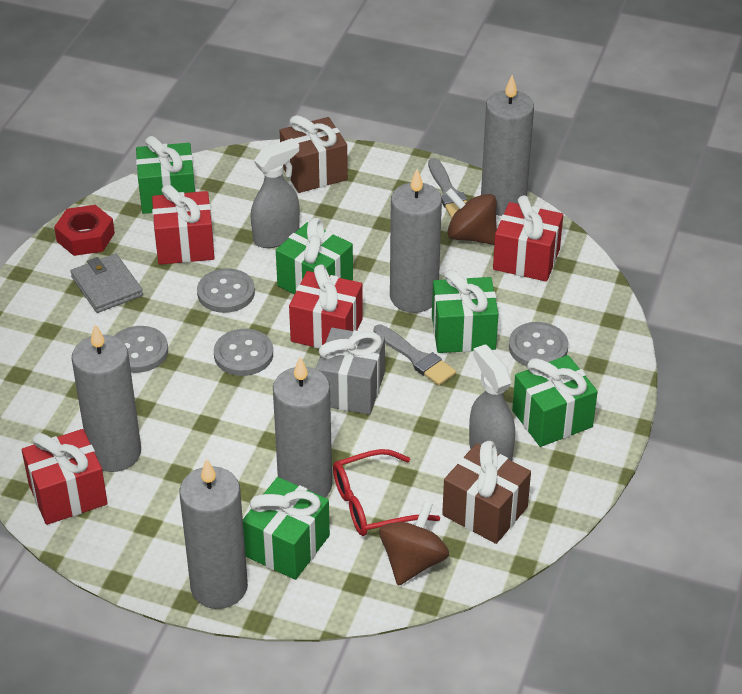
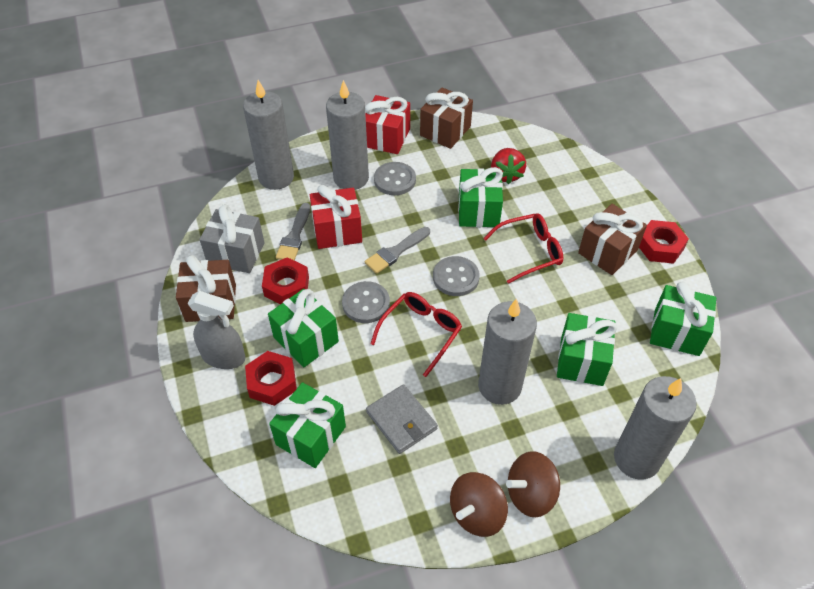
brown gift: [279,115,348,193] [442,441,531,544] = 2 -> [176,255,236,322] [420,87,473,149] [578,204,647,275] = 3
grey button: [114,326,168,373] [197,268,255,313] [214,329,273,376] [509,322,568,366] = 4 -> [342,281,390,323] [374,162,416,195] [433,256,480,296] = 3
grey candle: [72,324,141,472] [180,459,248,609] [273,357,332,497] [390,169,442,313] [481,75,534,216] = 5 -> [243,80,294,190] [326,80,369,190] [478,299,537,405] [614,376,697,480] = 4
grey spray bottle: [251,138,300,248] [469,344,515,461] = 2 -> [188,291,245,369] = 1
red gift: [22,429,108,525] [152,185,215,265] [289,264,363,349] [493,195,563,282] = 4 -> [310,185,362,249] [365,95,410,154] = 2
red glasses: [333,449,440,536] = 1 -> [370,292,462,377] [483,213,563,284] = 2
red nut: [54,205,115,256] = 1 -> [245,351,297,406] [262,257,309,304] [639,220,689,264] = 3
red strawberry: none = 0 -> [491,148,526,184] = 1

